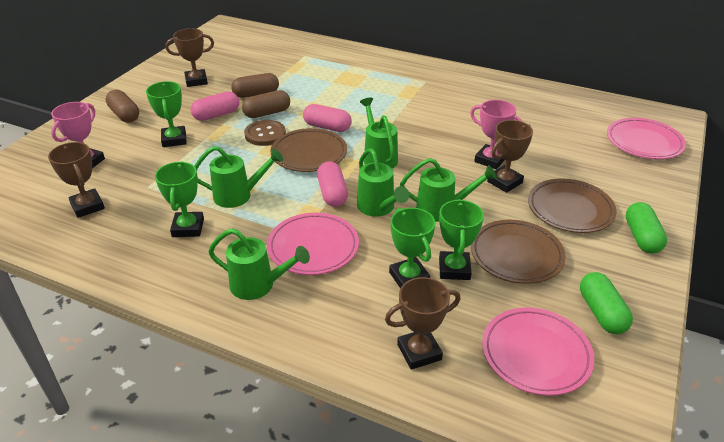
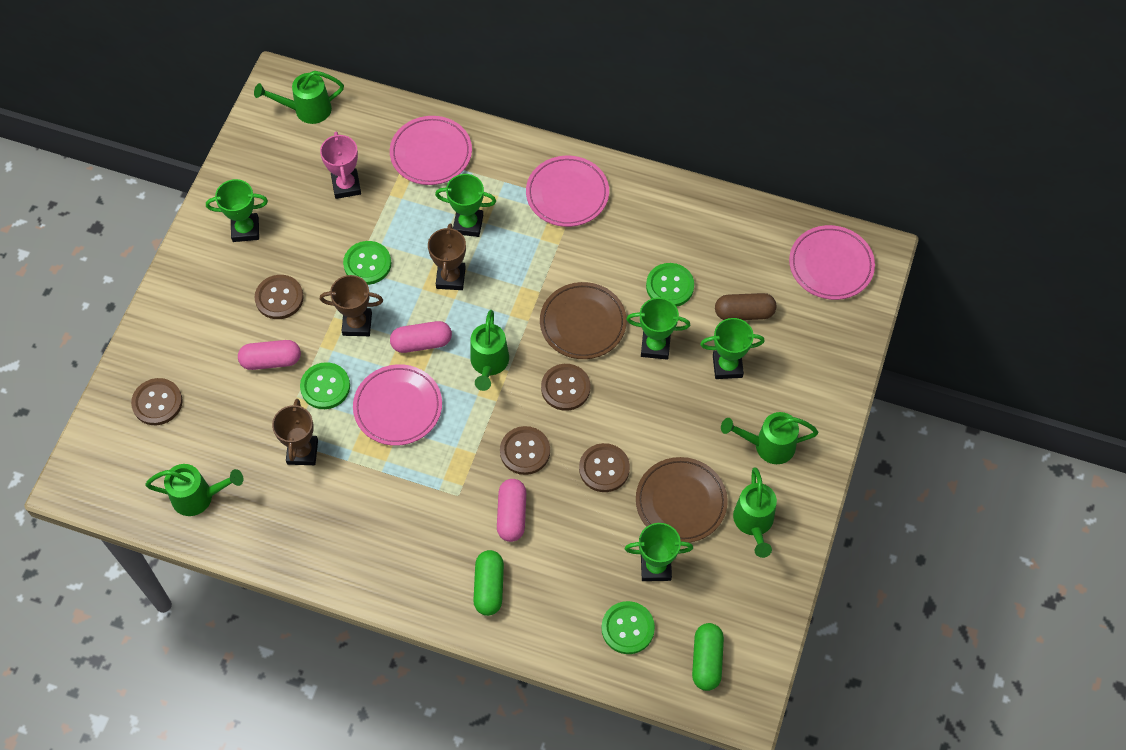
brown button: [244,120,286,146] = 1 -> [131,378,183,425] [254,275,304,319] [500,426,550,475] [541,364,590,411] [579,443,630,492] = 5
brown capsule: [106,89,139,123] [231,73,279,98] [242,90,290,118] = 3 -> [715,293,776,320] = 1
brown plate: [270,128,347,172] [471,220,566,284] [528,178,617,233] = 3 -> [540,282,627,359] [636,457,728,543] = 2
brown trophy: [48,142,105,218] [165,28,214,87] [385,277,460,370] [487,120,533,193] = 4 -> [272,399,318,465] [320,275,383,336] [428,224,466,290] = 3
green button: none = 0 -> [300,362,350,409] [343,241,391,285] [601,601,655,654] [646,263,694,307] = 4
green trophy: [146,81,187,147] [155,161,204,237] [389,208,435,288] [439,199,484,280] = 4 -> [206,179,268,242] [435,174,496,237] [625,523,693,581] [626,298,690,360] [700,318,765,379] = 5
pink plate: [267,213,359,275] [482,307,594,396] [607,118,686,159] = 3 -> [353,364,442,446] [390,116,472,185] [526,156,609,227] [789,225,875,300] = 4
pink trophy: [51,102,105,168] [470,100,522,169] = 2 -> [320,132,361,199] = 1

